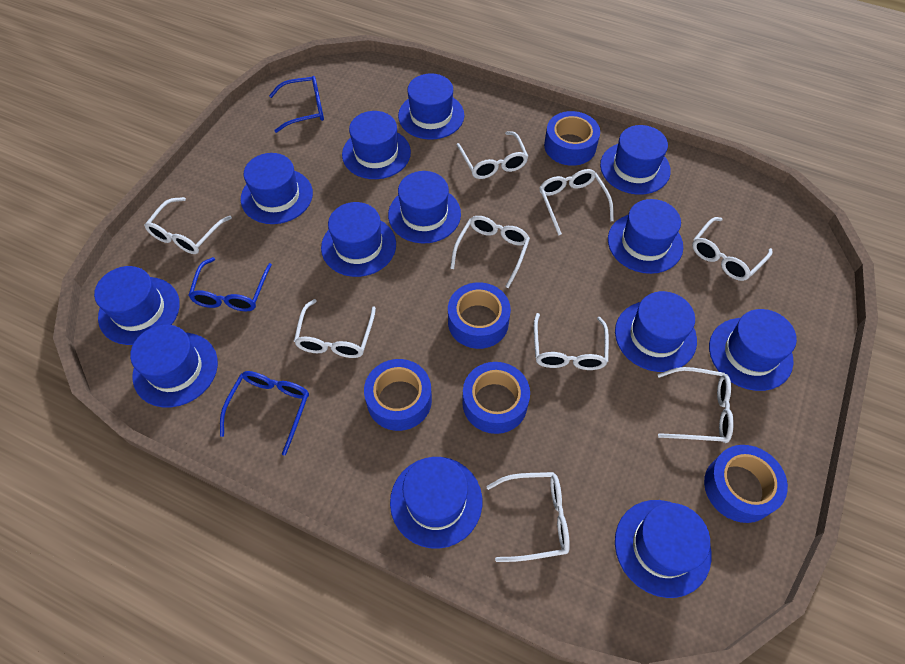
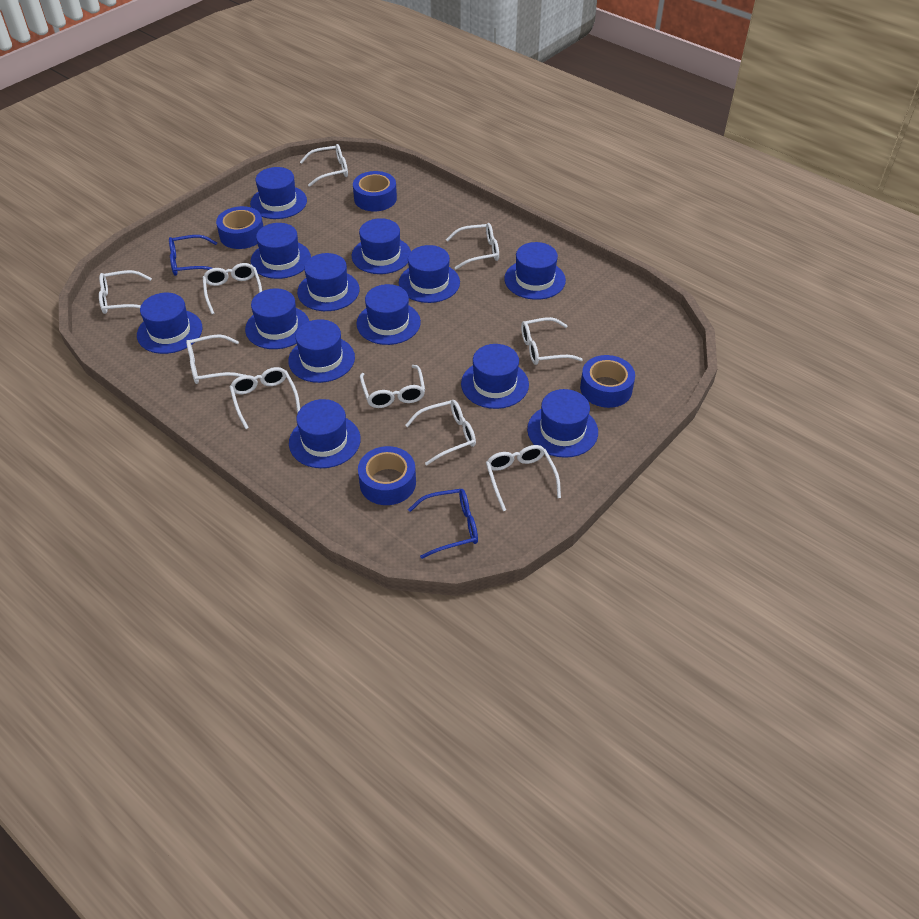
blue glasses: [188,257,272,311] [220,371,309,456] [269,76,324,133] = 3 -> [169,235,217,276] [408,489,478,559] = 2
blue tape: [364,359,432,431] [448,282,511,349] [462,362,530,434] [544,111,600,166] [704,445,788,523] = 5 -> [216,206,263,249] [353,171,397,211] [358,446,416,505] [580,355,635,408] = 4
white glasses: [144,197,232,254] [294,299,376,358] [450,216,530,288] [457,131,529,179] [486,472,570,562] [534,313,609,370] [539,169,614,235] [657,367,734,443] [692,217,773,281] = 9 -> [99,270,152,314] [186,334,245,384] [203,263,262,315] [230,367,300,429] [300,144,348,187] [360,365,425,408] [405,400,476,466] [446,223,499,269] [486,445,561,511] [521,317,583,365] = 10

